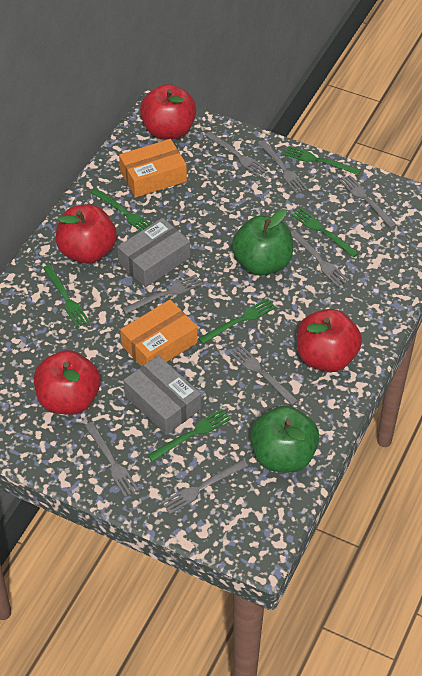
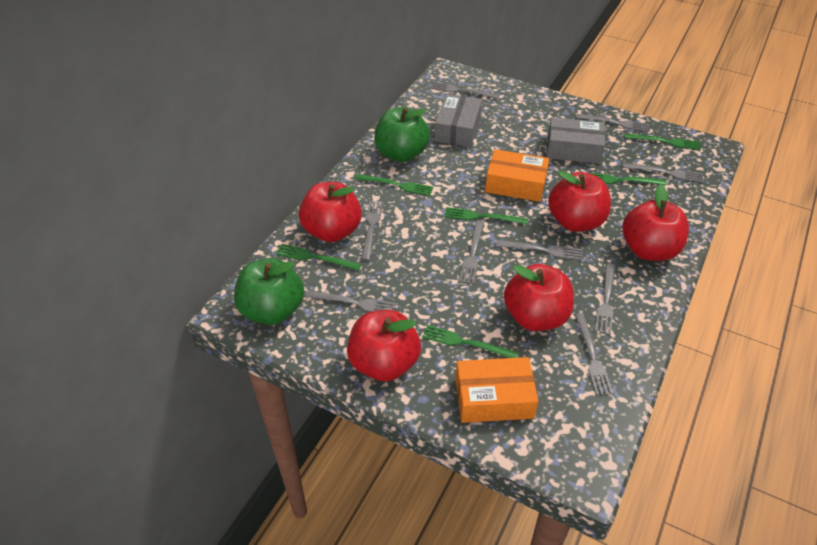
grey fork: [85,422,139,497] [122,274,203,314] [161,459,248,514] [205,132,268,177] [229,345,298,405] [258,140,308,194] [291,230,349,287] [339,175,397,228] = 8 -> [305,290,397,312] [361,201,383,261] [431,82,499,99] [459,220,484,284] [496,240,583,260] [575,313,613,396] [576,114,649,132] [595,263,615,335] [623,163,703,183] = 9
red apple: [34,350,101,415] [55,204,117,264] [140,84,197,139] [297,309,362,372] = 4 -> [299,182,362,242] [347,310,421,382] [504,264,574,331] [548,171,611,232] [622,184,689,261] = 5

